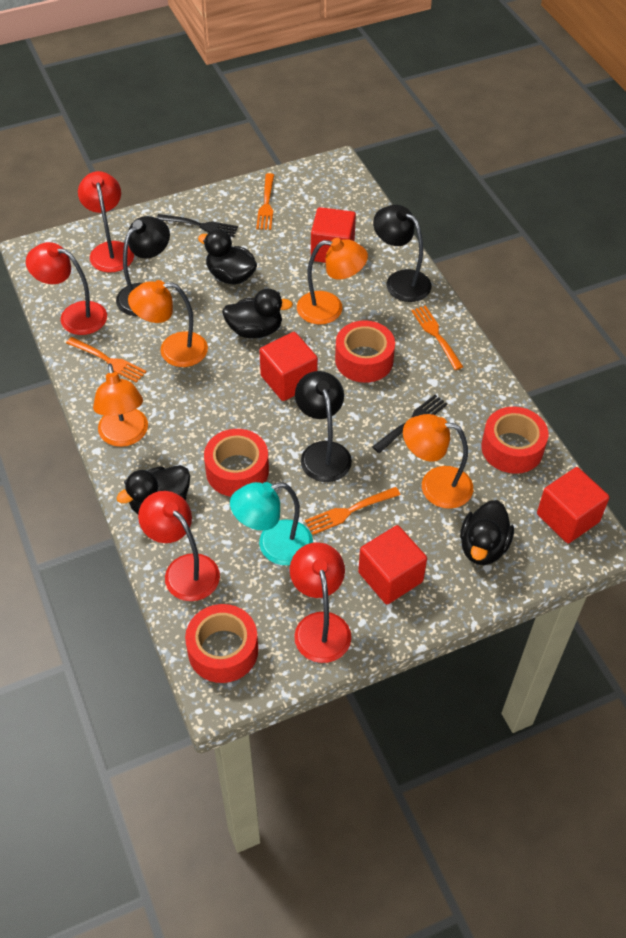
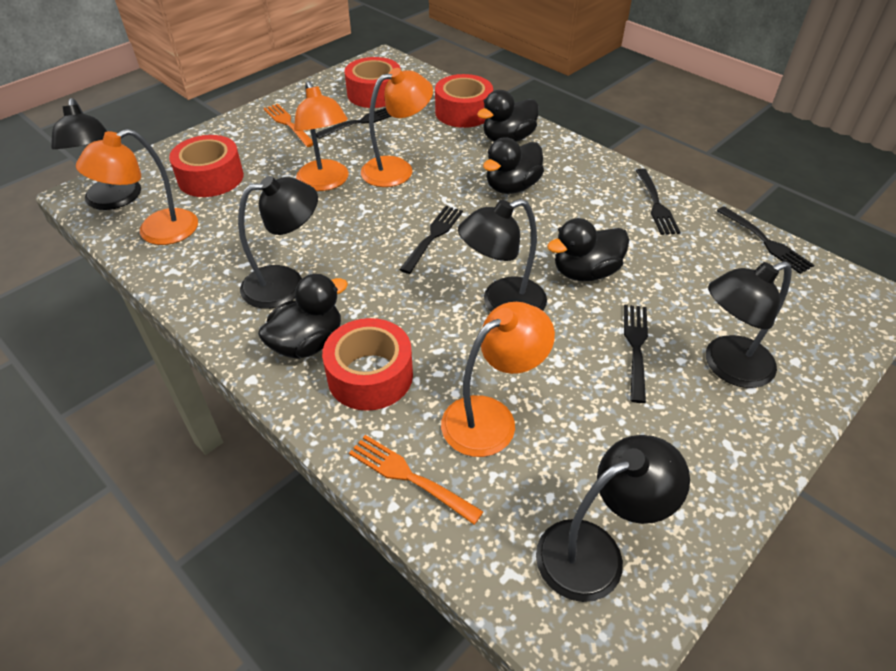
black fork: [156,214,238,237] [372,395,447,453] = 2 -> [316,108,392,139] [399,206,463,274] [624,305,648,403] [636,169,681,235] [717,206,814,274] = 5
black lamp: [116,216,170,316] [295,371,352,482] [373,205,432,302] = 3 -> [51,98,141,210] [238,176,318,309] [458,199,547,312] [536,435,690,602] [706,261,792,388] = 5
orange fork: [66,337,147,383] [256,173,274,230] [305,487,401,535] [411,305,463,370] = 4 -> [263,104,313,147] [349,435,484,525] = 2
red cube: [259,332,318,401] [311,207,356,263] [358,525,427,604] [537,467,609,543] = 4 -> none = 0
red lamp: [26,242,107,335] [78,171,134,273] [138,491,220,601] [290,542,351,663] = 4 -> none = 0
turquoise lamp: [230,482,313,565] = 1 -> none = 0

